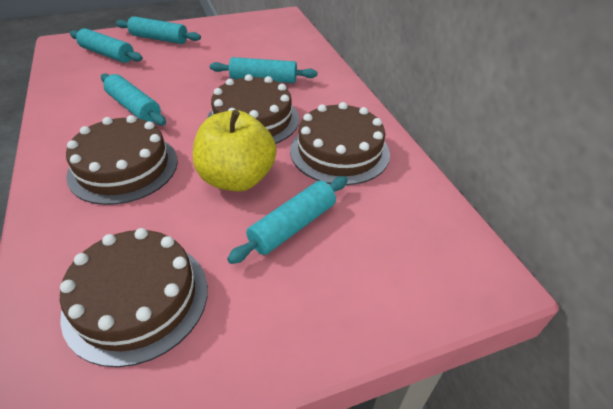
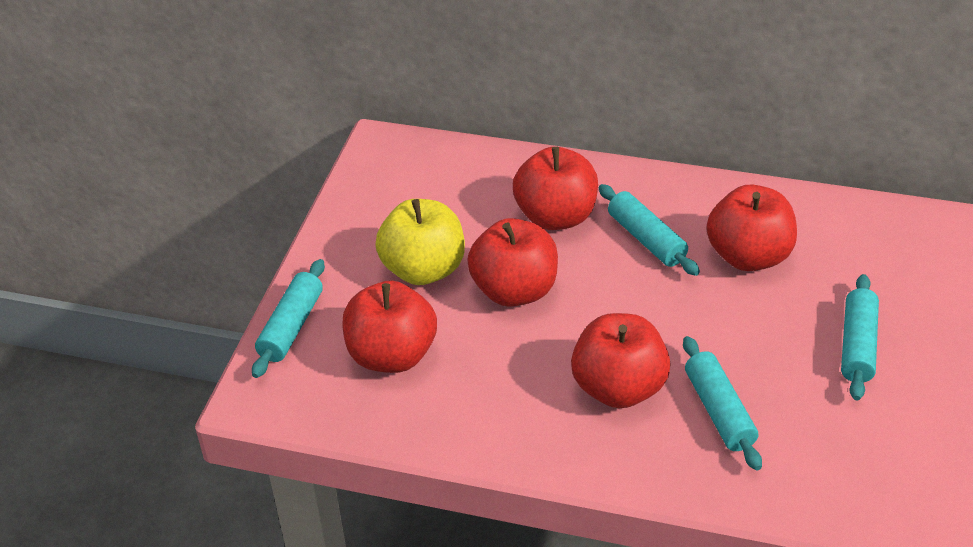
brown cake: [60,228,208,367] [66,115,178,205] [207,74,299,144] [290,102,390,185] = 4 -> none = 0
red apple: none = 0 -> [342,281,437,373] [467,218,558,307] [513,147,598,230] [571,313,671,408] [707,185,797,271] = 5
turquoise rolling pin: [70,28,143,63] [101,73,166,126] [116,16,201,44] [210,57,317,83] [227,176,348,264] = 5 -> [252,259,325,378] [599,184,700,276] [683,336,762,470] [841,274,879,400] = 4

